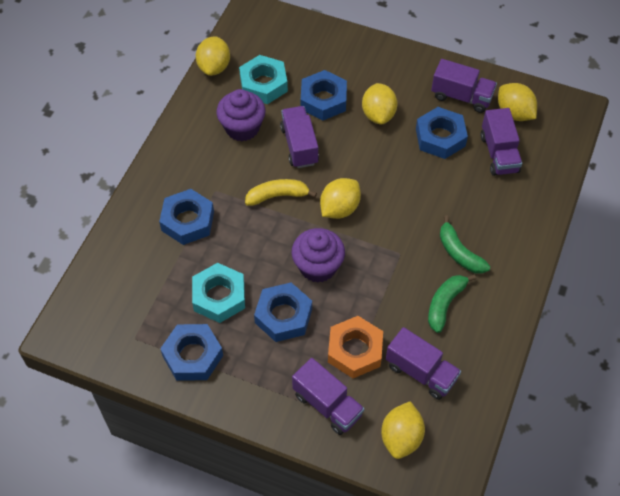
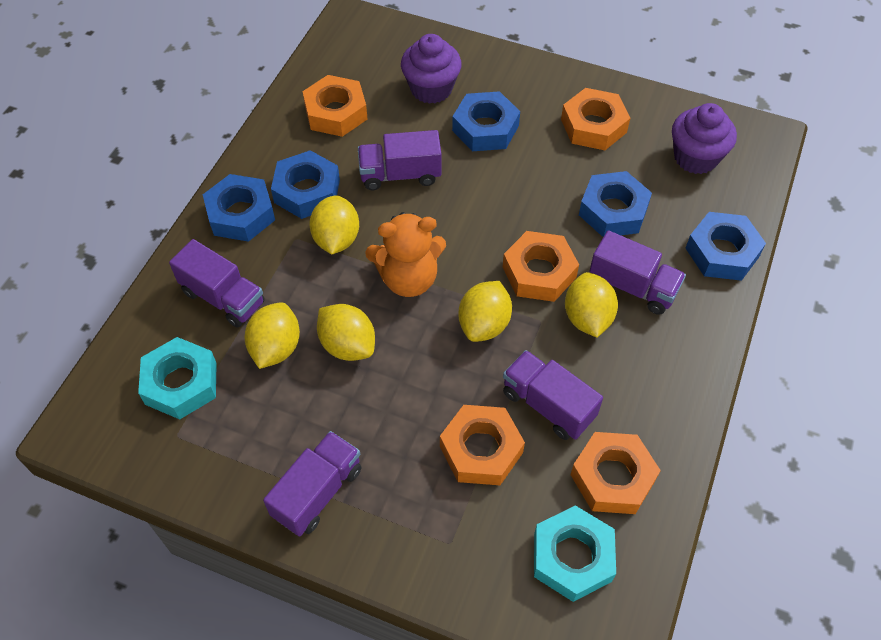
green banana: [428,274,476,333] [440,215,490,274] = 2 -> none = 0
orange nut: [328,316,383,378] = 1 -> [302,75,367,137] [440,405,525,485] [503,231,579,302] [561,88,630,150] [570,432,661,514] = 5
orange teddy bear: none = 0 -> [365,212,446,297] = 1
yellow banana: [245,179,317,206] = 1 -> none = 0

